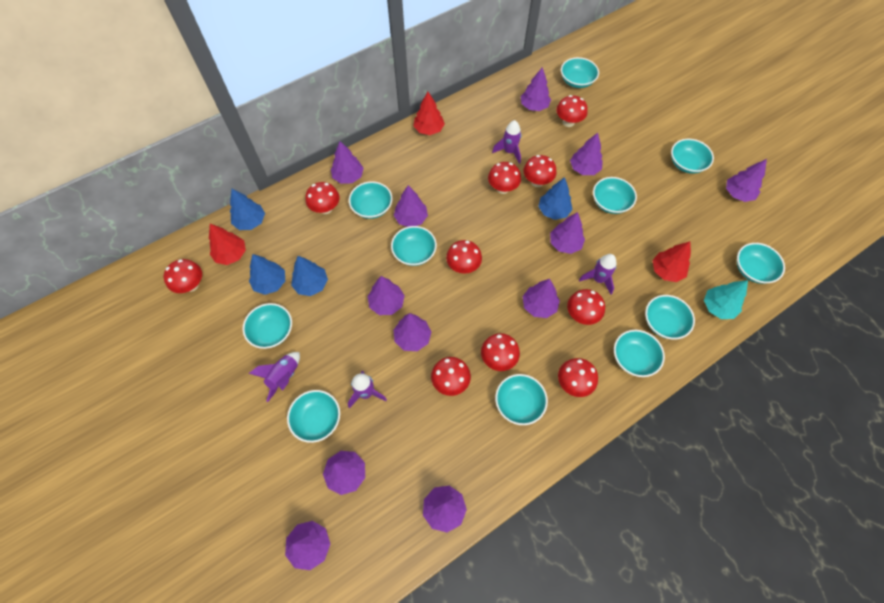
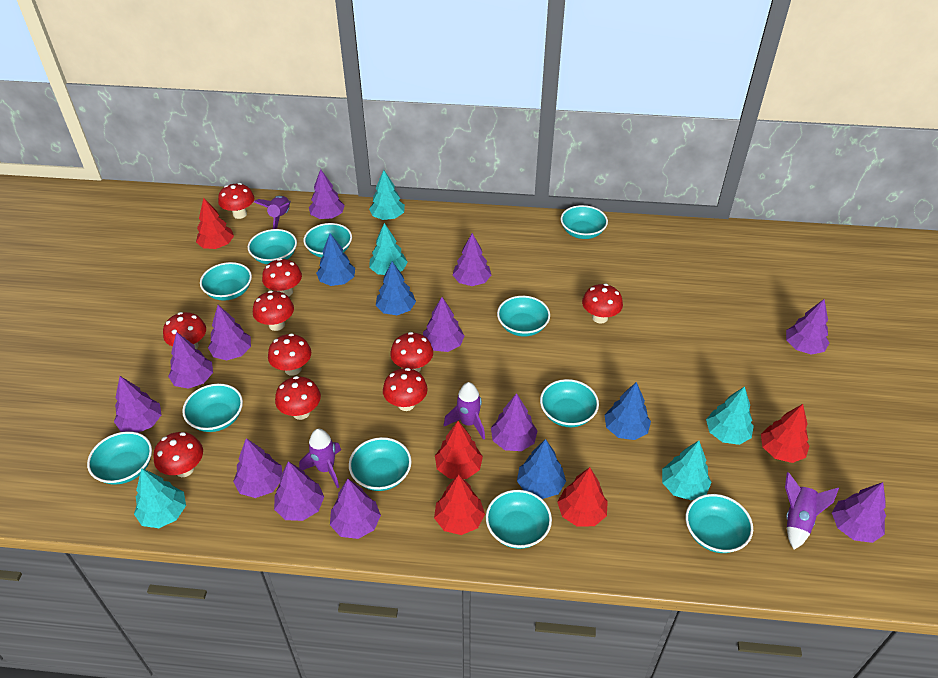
red tree: [209,224,246,265] [414,92,445,135] [653,241,691,282] = 3 -> [196,198,234,249] [434,474,485,535] [435,421,483,479] [557,467,608,527] [761,404,809,463] = 5
turquoise tree: [704,280,748,319] = 1 -> [134,468,186,528] [369,170,405,220] [369,223,407,275] [662,441,712,500] [706,386,754,445] = 5

